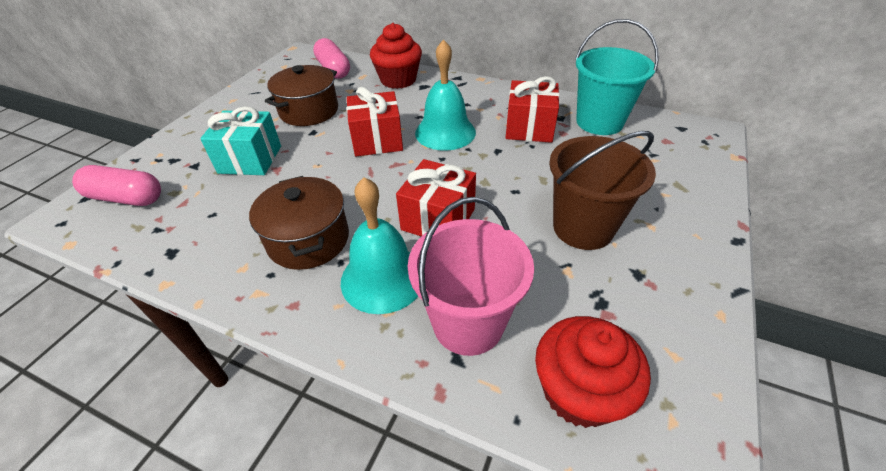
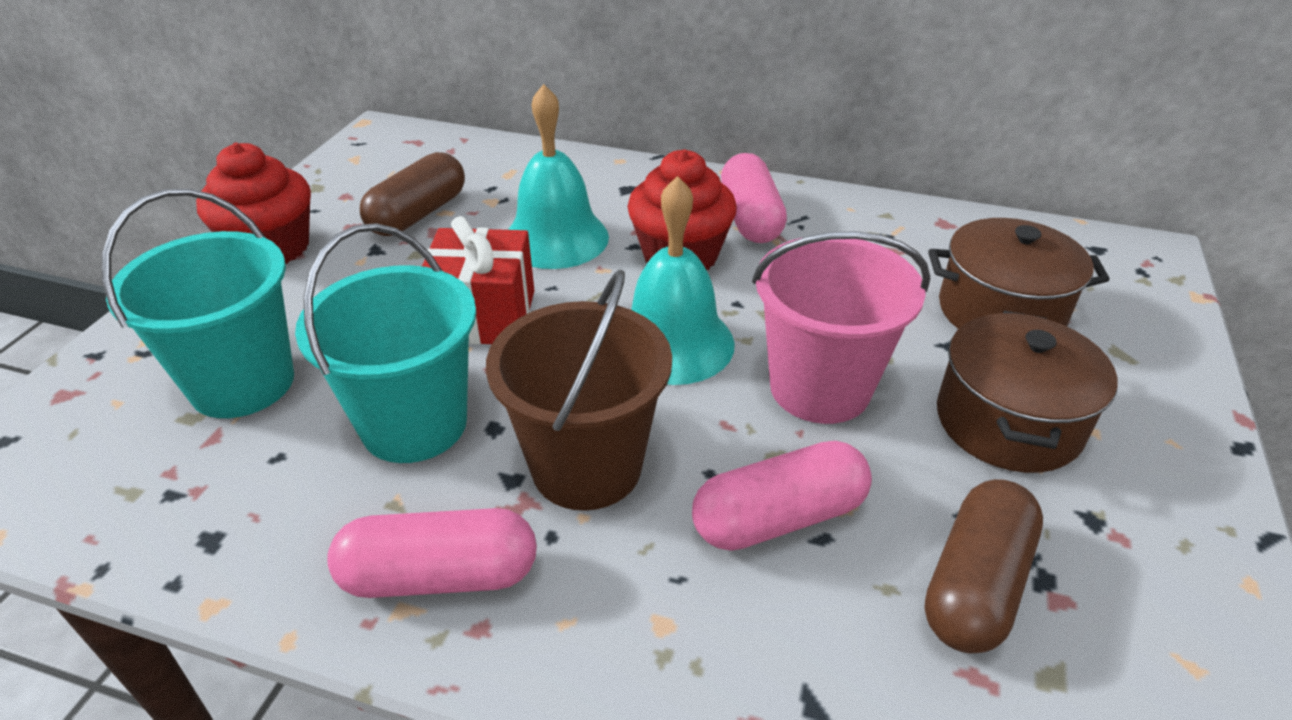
brown capsule: none = 0 -> [360,152,465,236] [924,479,1043,654] = 2
pink capsule: [72,165,161,206] [313,38,350,79] = 2 -> [327,508,537,598] [692,441,872,551] [721,153,787,243] = 3
red gift: [347,87,403,156] [396,159,476,237] [506,76,559,143] = 3 -> [422,216,534,345] = 1
turquoise bucket: [575,19,659,135] = 1 -> [102,189,294,418] [295,223,476,463] = 2
turquoise gift: [200,107,281,175] = 1 -> none = 0

